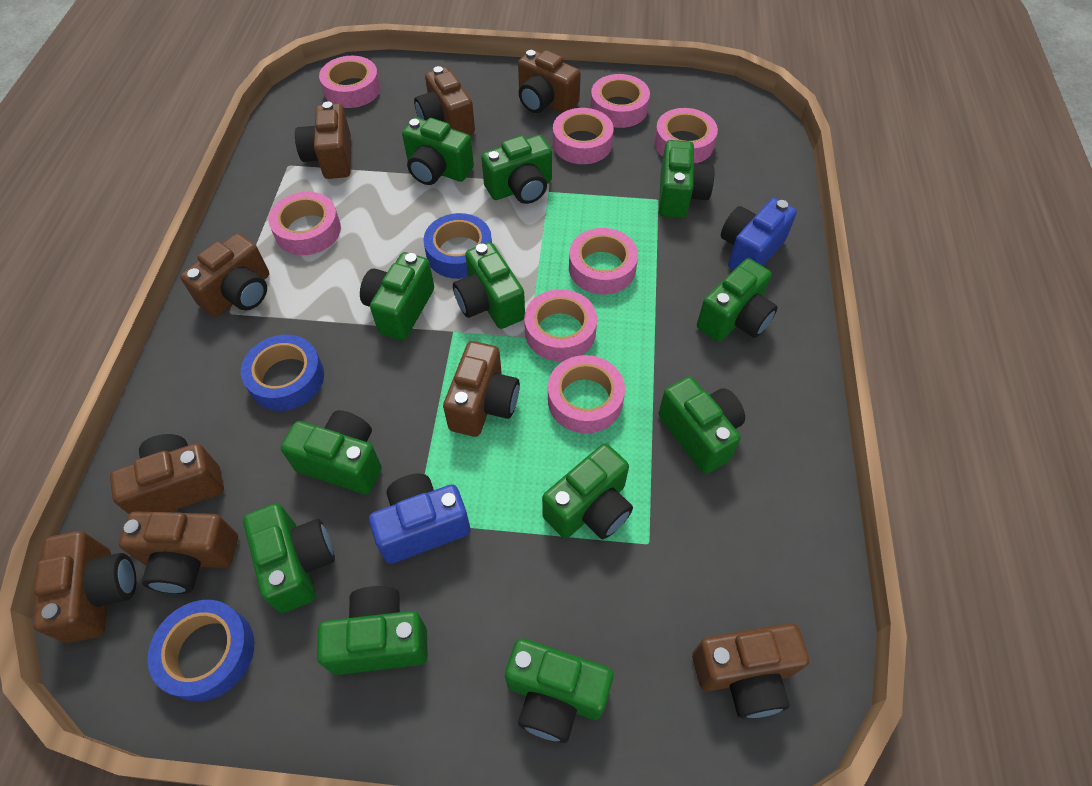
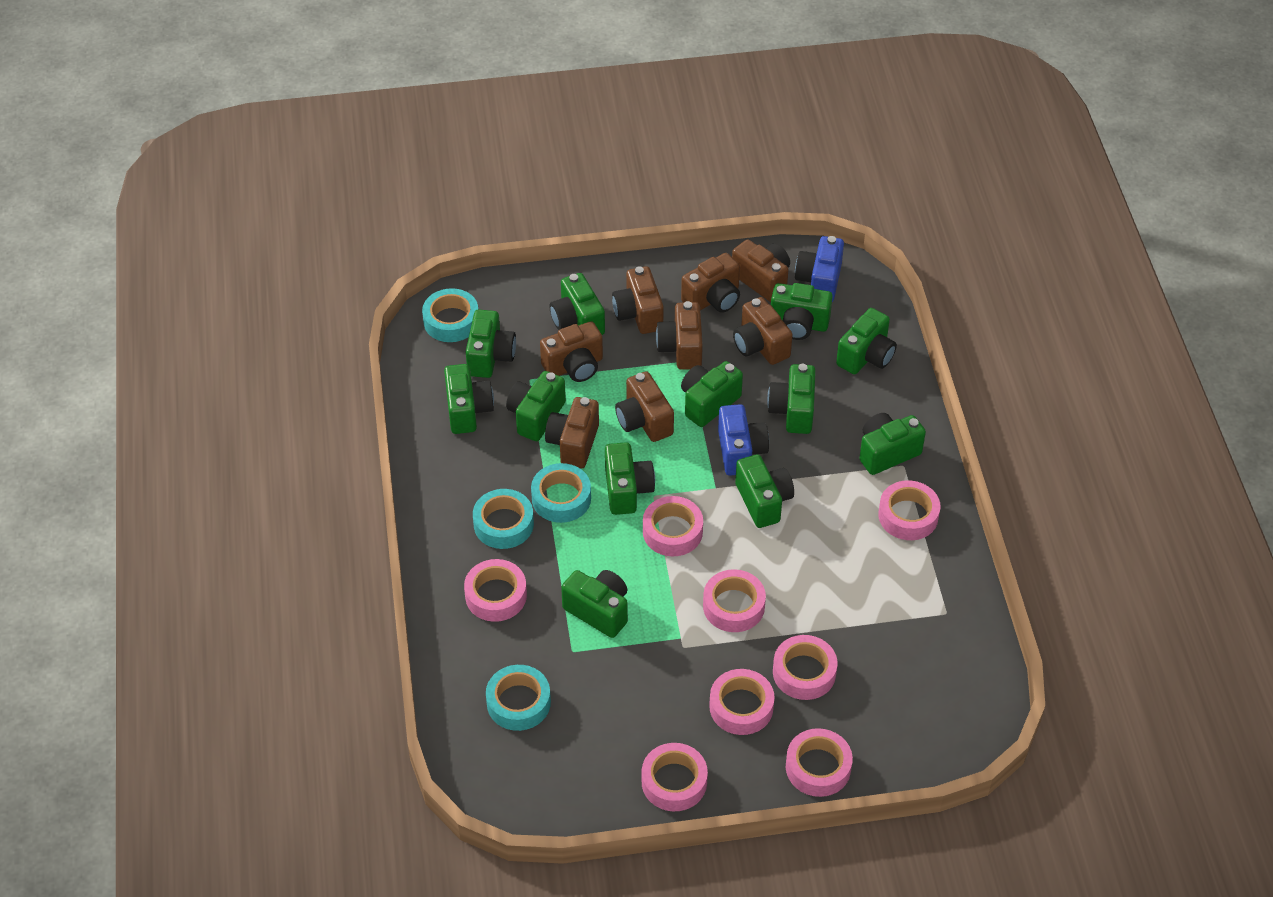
blue tape: [148,600,254,701] [241,335,324,411] [424,213,492,279] = 3 -> none = 0
brown camera: [33,531,136,643] [110,434,224,514] [119,511,238,594] [180,233,269,317] [295,101,351,179] [414,66,475,135] [443,341,520,437] [518,49,581,113] [692,623,809,718] = 9 -> [540,321,603,382] [545,397,599,469] [612,266,664,334] [615,371,674,442] [656,301,703,370] [681,253,740,313] [732,239,790,302] [733,297,793,365] = 8
turquoise tape: none = 0 -> [422,288,478,342] [473,489,534,549] [486,665,551,731] [531,463,591,523] = 4

